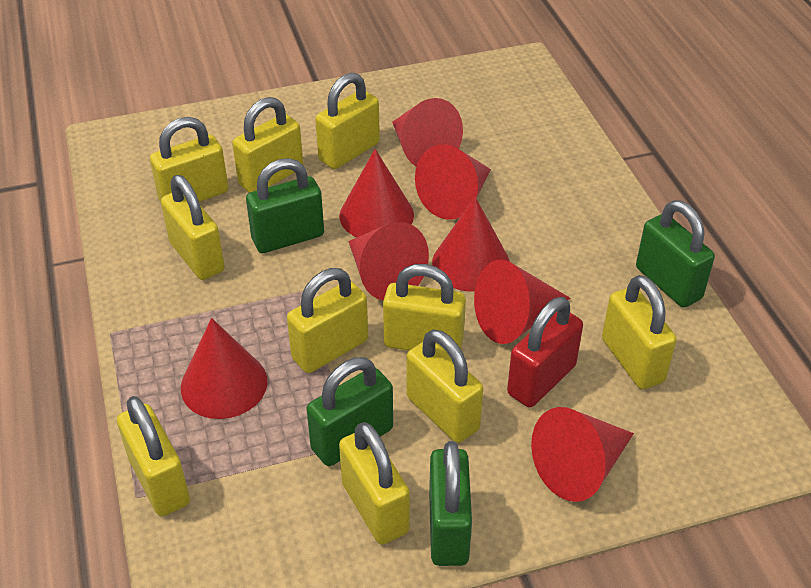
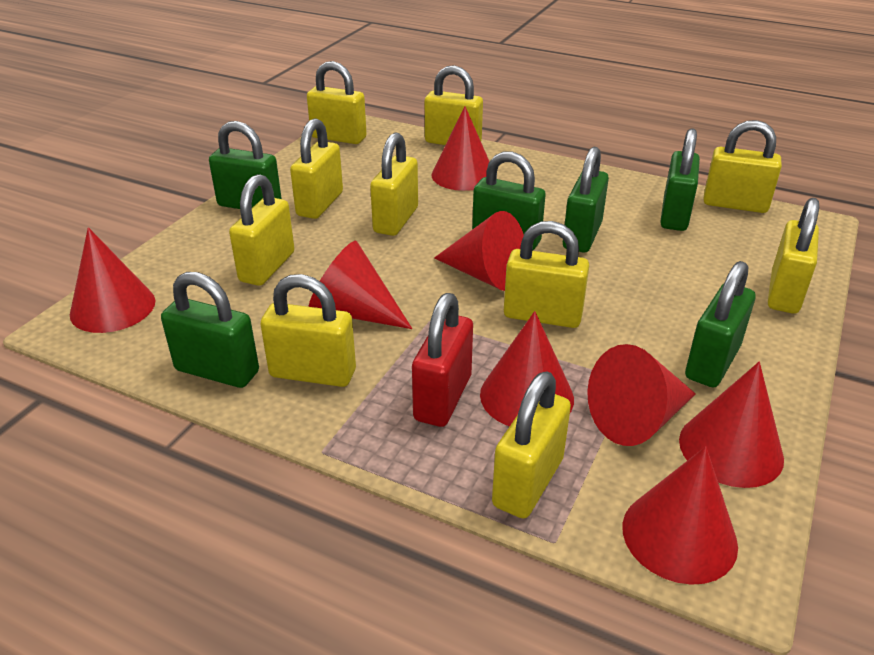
green padlock: [246,158,324,253] [307,357,393,466] [429,441,472,566] [636,200,715,308] = 4 -> [161,272,259,388] [209,121,282,209] [472,152,546,251] [563,147,609,252] [660,128,700,231] [685,261,755,388] = 6

